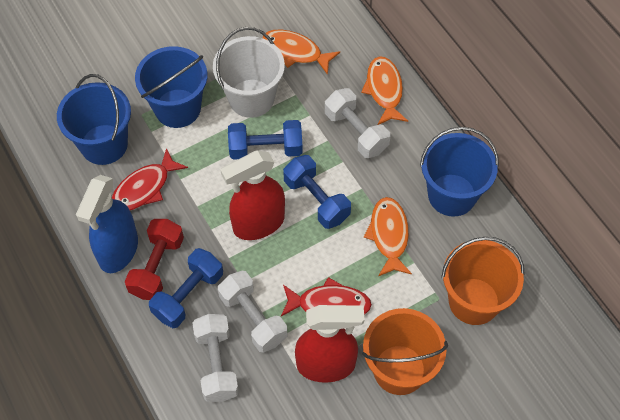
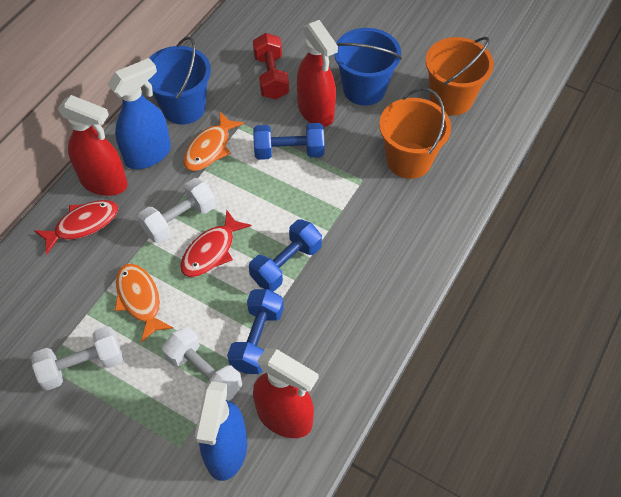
blue bucket: [57,74,131,165] [135,46,208,128] [420,127,499,217] = 3 -> [148,36,211,124] [334,28,402,106] = 2
blue spray bottle: [76,175,138,273] = 1 -> [108,58,171,169] [195,381,247,481] = 2
orange fish: [263,29,340,75] [361,56,408,125] [364,197,412,276] = 3 -> [115,264,173,343] [183,112,244,171] = 2
red spray bottle: [220,150,285,240] [295,305,364,383] = 2 -> [58,95,127,196] [253,348,318,438] [297,20,338,127] = 3
white bucket: [213,27,285,118] = 1 -> none = 0

